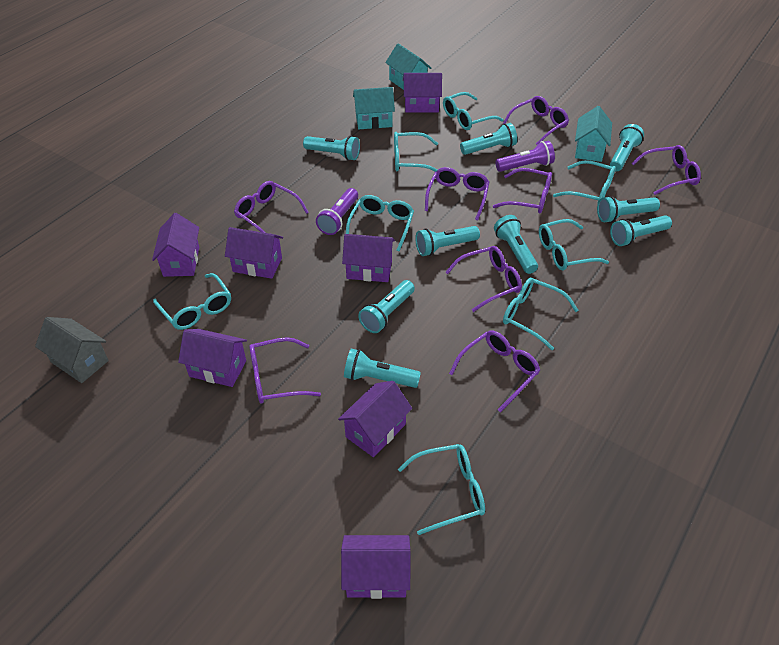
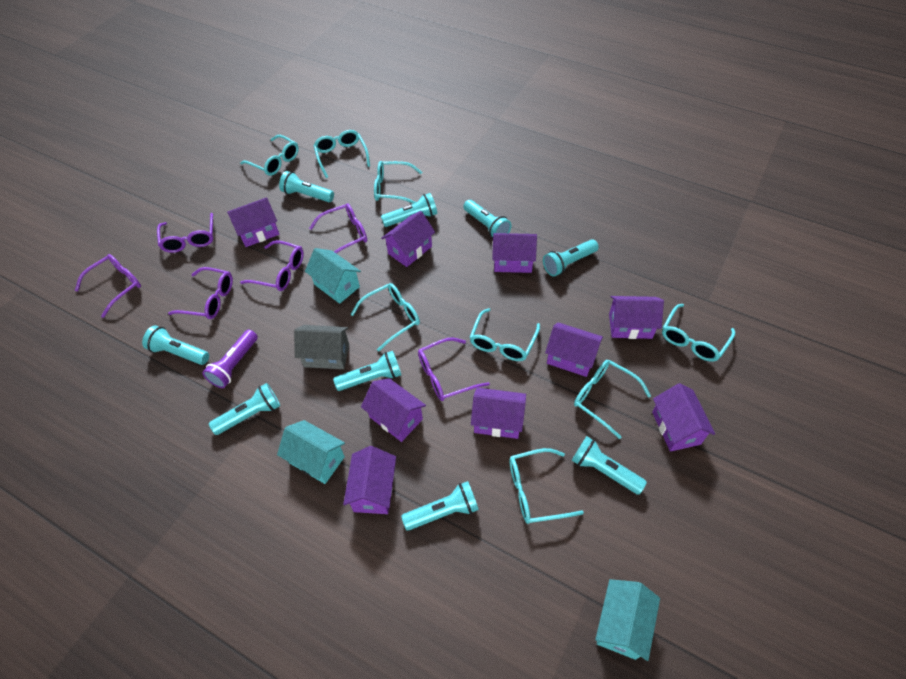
purple flashlight: [316,188,358,235] [495,141,555,172] = 2 -> [202,330,258,388] = 1
purple glasses: [234,181,309,233] [249,337,321,404] [425,167,489,220] [446,246,522,312] [449,331,540,412] [493,168,552,214] [503,96,569,145] [632,145,701,195] = 8 -> [75,254,141,318] [157,213,213,253] [168,267,233,319] [240,240,304,291] [309,203,367,254] [418,337,490,401] = 6
purple house: [152,213,199,277] [178,329,247,387] [225,227,283,279] [338,381,412,457] [341,535,410,599] [342,234,395,282] [403,73,442,112] = 7 -> [227,197,279,247] [343,446,396,514] [361,378,426,442] [381,211,435,267] [471,387,526,439] [492,233,537,273] [545,322,603,377] [609,296,664,339] [652,383,715,452] = 9

